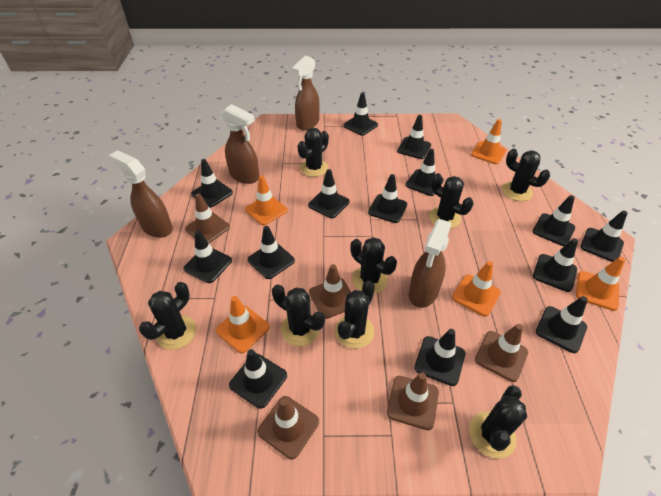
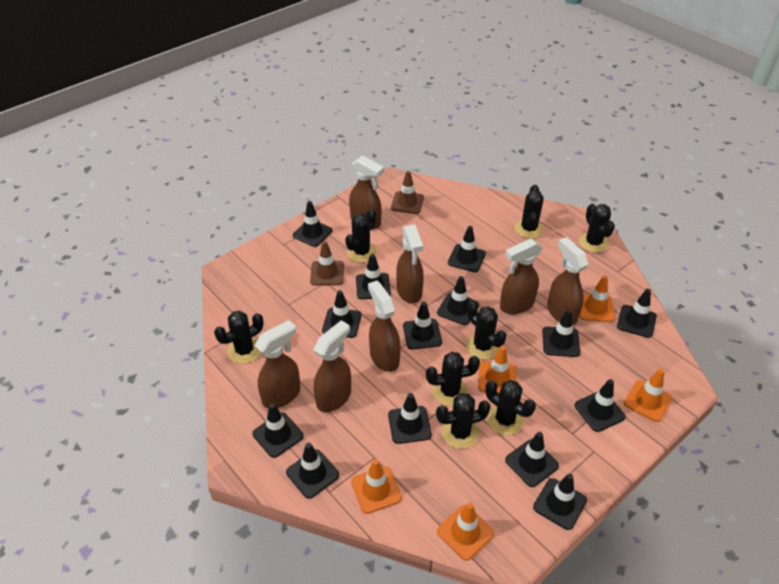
brown spray bottle: [109,150,173,238] [221,104,259,184] [292,56,319,130] [409,219,452,308] = 4 -> [255,320,300,409] [313,320,351,412] [349,156,384,230] [368,281,401,372] [396,224,424,304] [500,238,542,314] [547,237,589,325] = 7
brown traffic cone: [185,193,230,243] [257,396,319,459] [309,264,351,319] [387,373,439,430] [475,324,528,382] = 5 -> [310,241,344,286] [391,171,424,214] = 2

